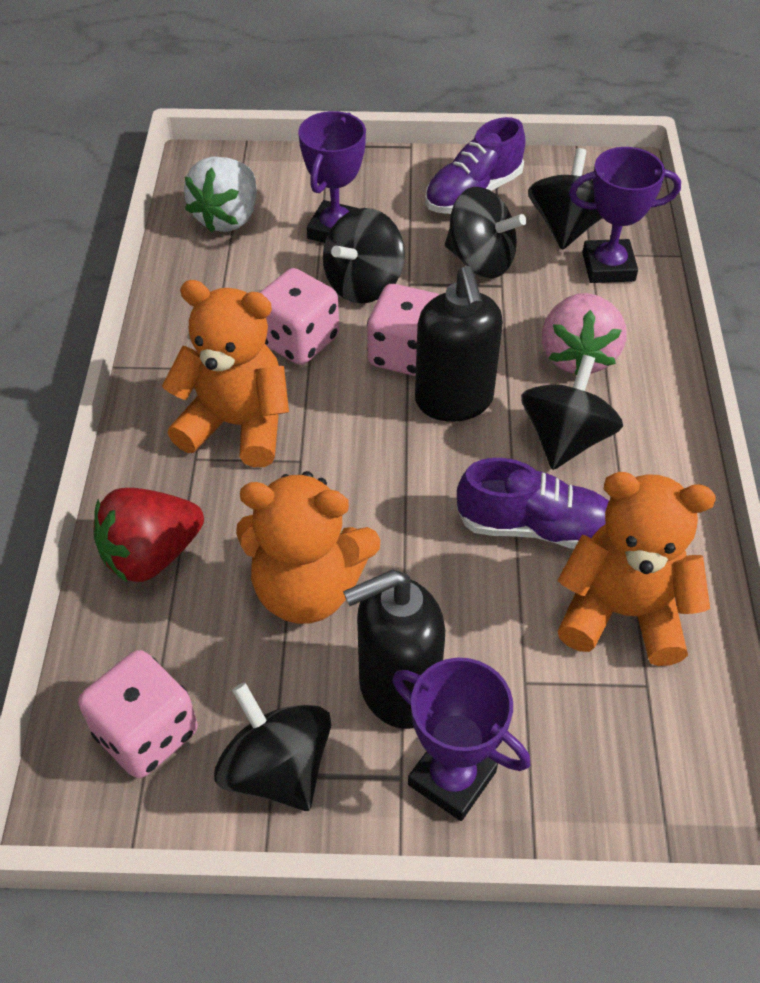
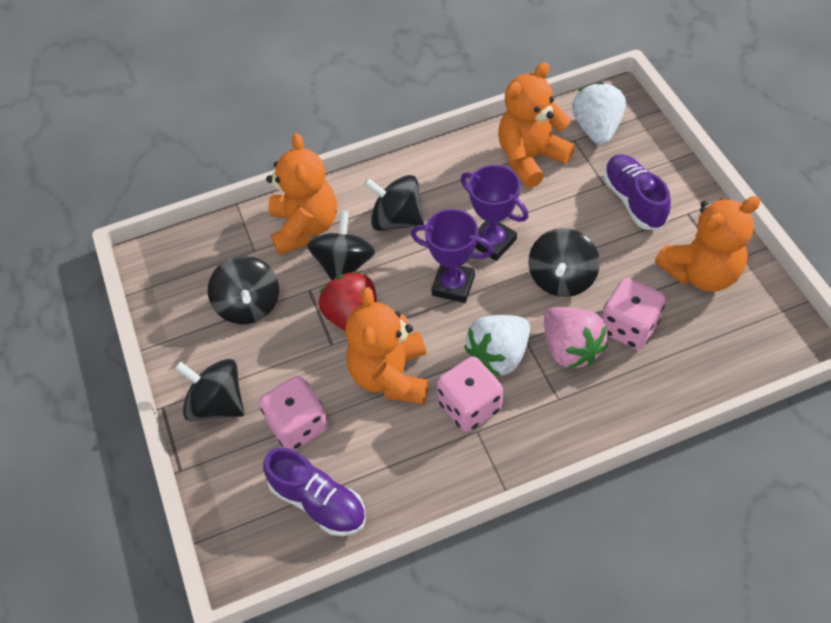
black soap dispenser: [343,570,445,729] [415,266,503,422] = 2 -> none = 0
orange teddy bear: [162,280,289,467] [236,471,380,624] [558,472,716,666] = 3 -> [266,133,337,255] [345,287,428,404] [498,62,575,188] [655,196,761,292] = 4
purple trophy: [298,111,366,243] [392,658,530,821] [569,147,681,283] = 3 -> [411,209,494,303] [461,165,528,261] = 2
white strawberry: [184,156,257,233] = 1 -> [464,315,530,377] [572,82,626,145] = 2

